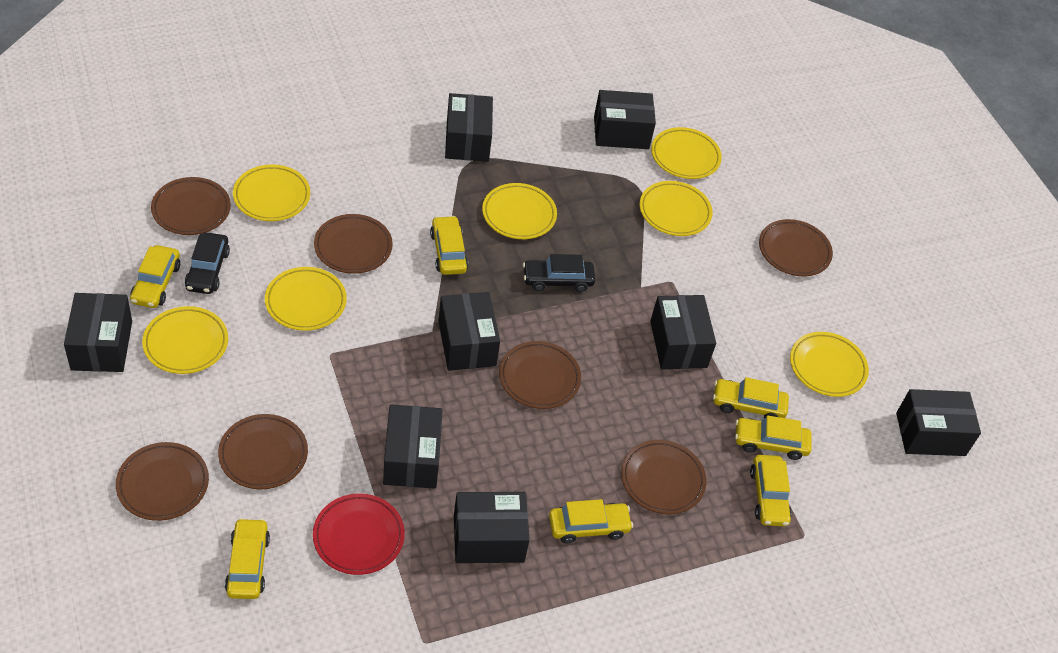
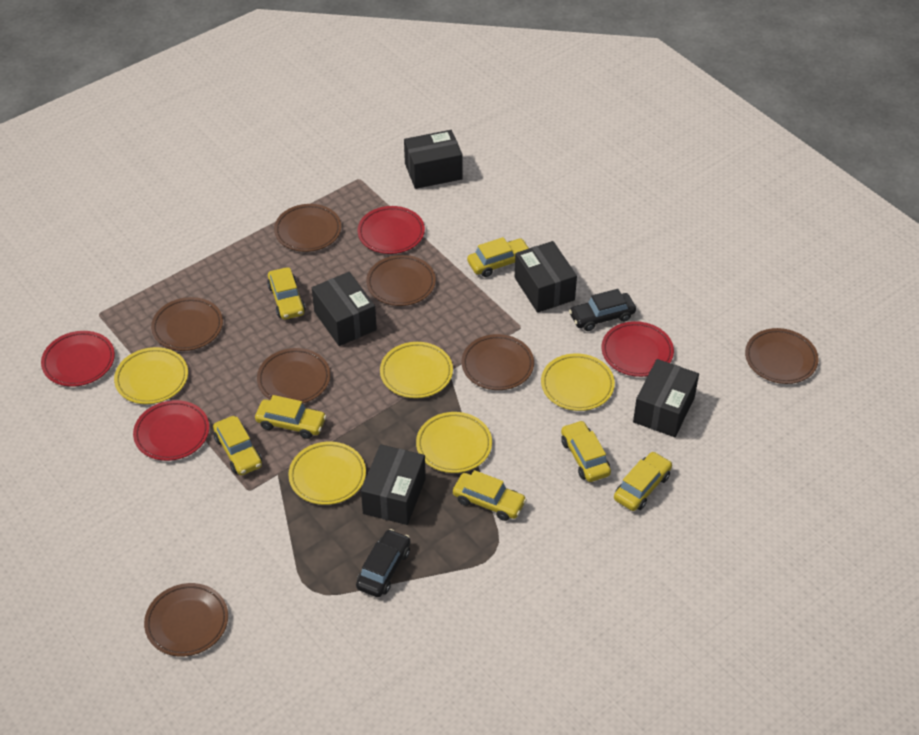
black box: [64,293,132,372] [383,404,443,489] [438,292,500,371] [445,93,493,162] [454,492,530,563] [594,90,656,149] [650,295,716,369] [896,389,981,456] = 8 -> [312,272,377,346] [361,444,426,525] [404,130,463,189] [515,241,577,313] [633,359,699,437] = 5
red plate: [313,493,405,575] = 1 -> [41,331,115,387] [133,400,209,461] [358,206,425,254] [602,321,674,377] = 4
yellow plate: [142,306,228,374] [233,165,310,221] [265,267,347,331] [482,183,557,239] [640,181,713,236] [651,127,722,179] [790,332,869,397] = 7 -> [114,347,188,404] [288,442,366,505] [380,342,453,398] [416,412,492,473] [541,353,615,411] = 5

